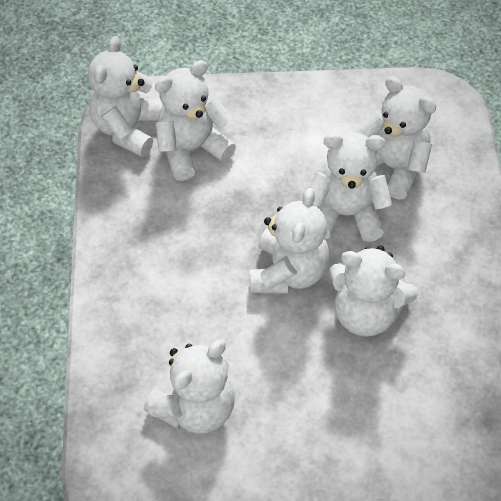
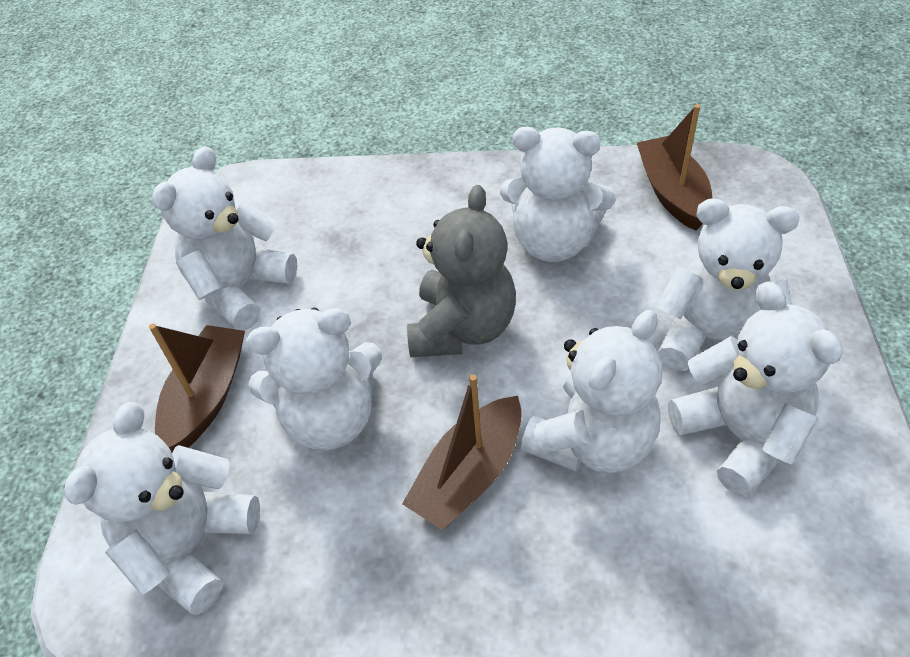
brown boat: none = 0 -> [149,324,245,453] [402,374,522,530] [637,104,712,231] = 3
grey teddy bear: none = 0 -> [407,185,516,357] = 1

